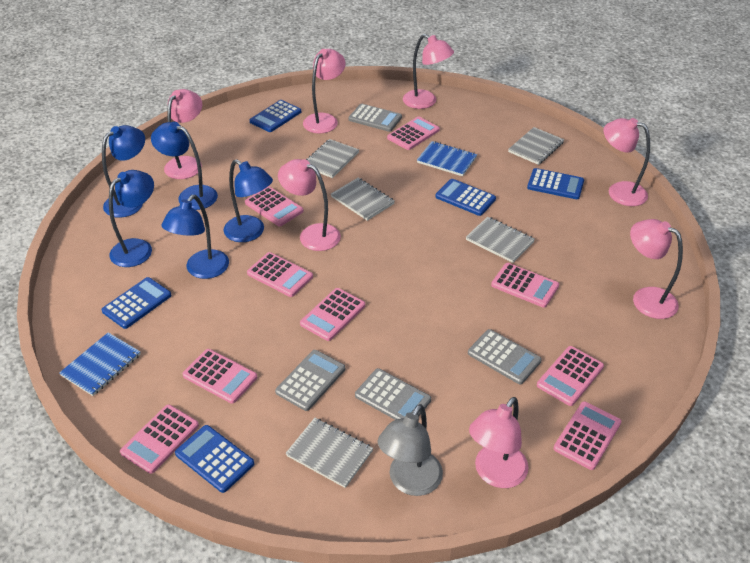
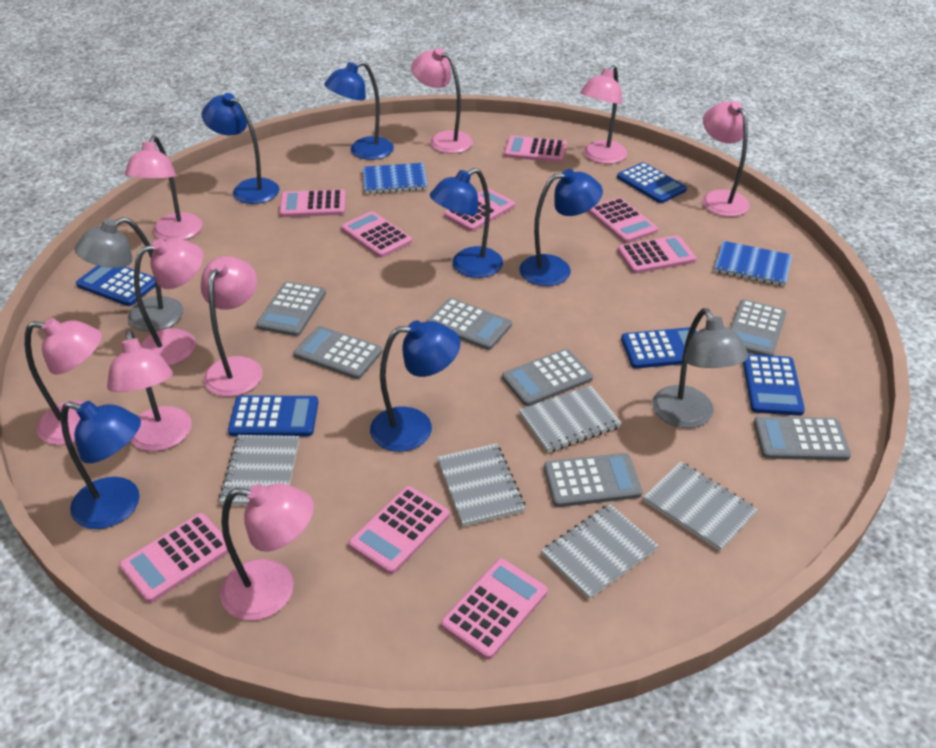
blue lamp: [102,125,145,218] [109,170,154,267] [151,122,218,210] [161,195,229,279] [223,159,273,242] = 5 -> [61,401,141,529] [202,93,279,204] [324,61,394,160] [370,320,460,452] [430,168,503,278] [519,169,603,286] = 6
grey calculator: [275,350,345,411] [348,104,402,132] [355,368,431,420] [468,329,542,384] = 4 -> [256,281,326,336] [294,326,382,379] [427,298,512,350] [502,349,593,406] [544,453,642,507] [730,299,787,356] [754,416,851,461] = 7
grey lamp: [378,404,443,496] = 1 -> [75,217,183,332] [652,308,748,428] = 2
pink lamp: [164,89,203,179] [278,159,341,251] [303,49,346,134] [403,34,454,109] [469,397,529,488] [604,118,650,206] [630,219,683,319] = 7 -> [25,318,102,445] [107,330,192,451] [125,136,203,241] [134,238,204,366] [201,256,263,397] [220,483,314,621] [411,48,473,154] [580,65,627,164] [702,101,750,217] = 9

